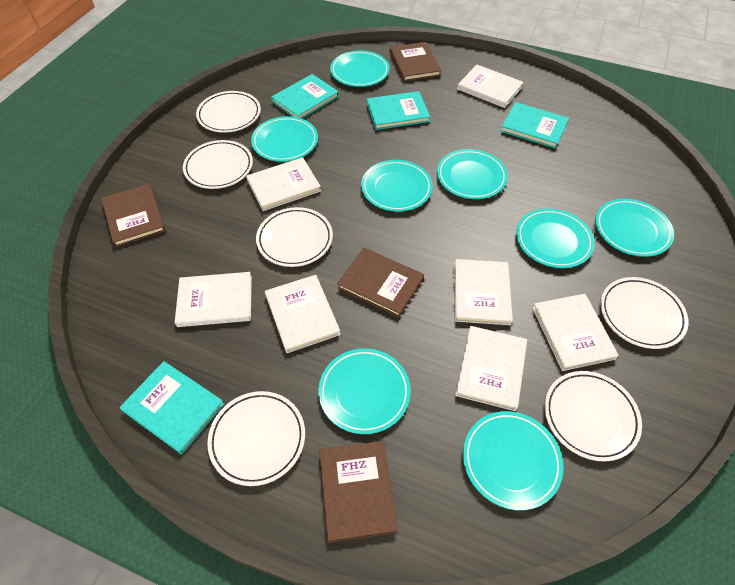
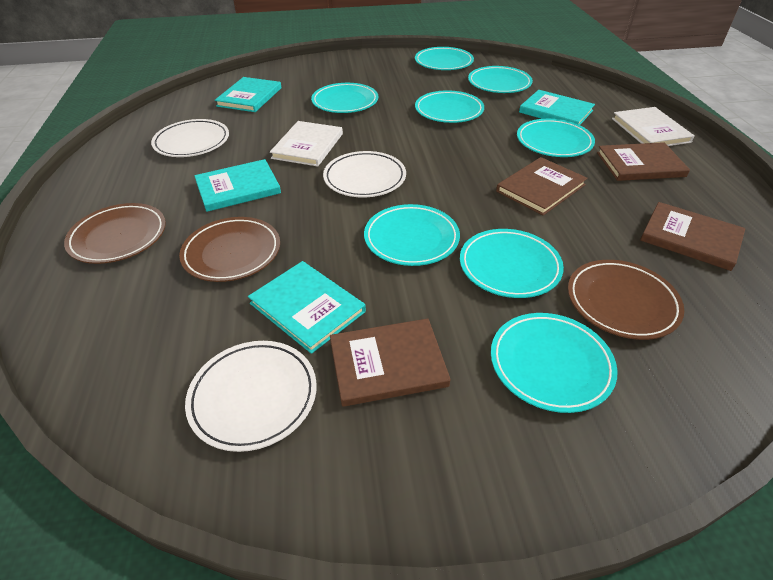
brown plate: none = 0 -> [64,203,166,264] [179,217,280,282] [568,260,684,340] = 3
white book: [175,272,252,327] [246,157,321,211] [265,275,341,353] [454,259,513,325] [455,326,527,411] [457,65,524,108] [532,294,619,371] = 7 -> [270,121,343,166] [612,107,695,146] = 2
white plate: [183,140,253,189] [196,91,261,133] [207,391,305,486] [256,207,333,267] [545,371,642,461] [600,277,689,349] = 6 -> [151,119,229,157] [185,341,317,452] [323,151,406,197] = 3

